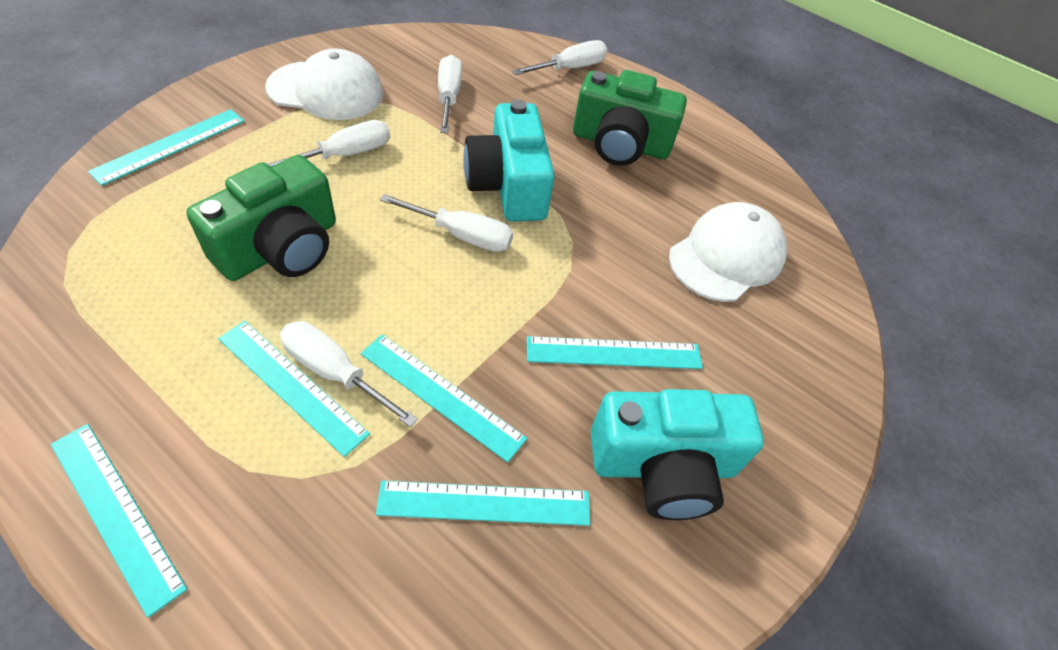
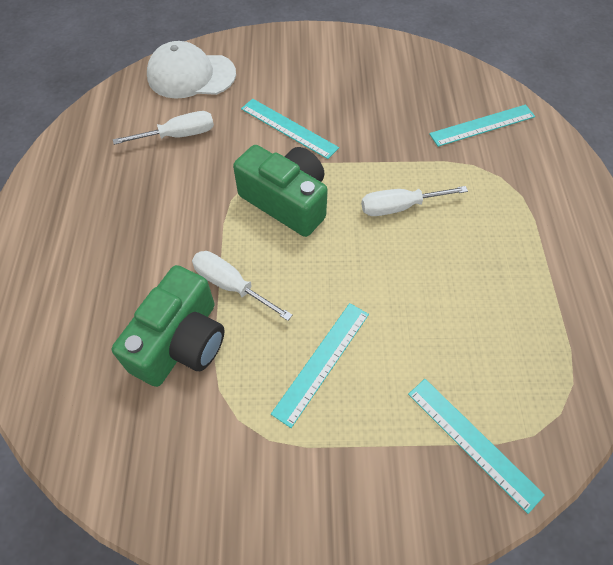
turquoise camera: [463,100,555,222] [591,389,764,520] = 2 -> none = 0
turquoise ruler: [51,424,187,617] [88,109,245,186] [218,320,370,457] [361,334,527,462] [376,480,590,526] [527,336,703,369] = 6 -> [241,99,339,159] [271,303,369,428] [408,379,545,514] [429,105,535,147] = 4
white cap: [265,49,384,120] [669,202,787,302] = 2 -> [147,41,236,99] = 1
white screwdriver: [268,120,390,167] [280,321,418,427] [380,194,513,252] [438,55,462,133] [512,40,607,75] = 5 -> [113,111,214,145] [192,251,292,321] [361,186,468,216] = 3

